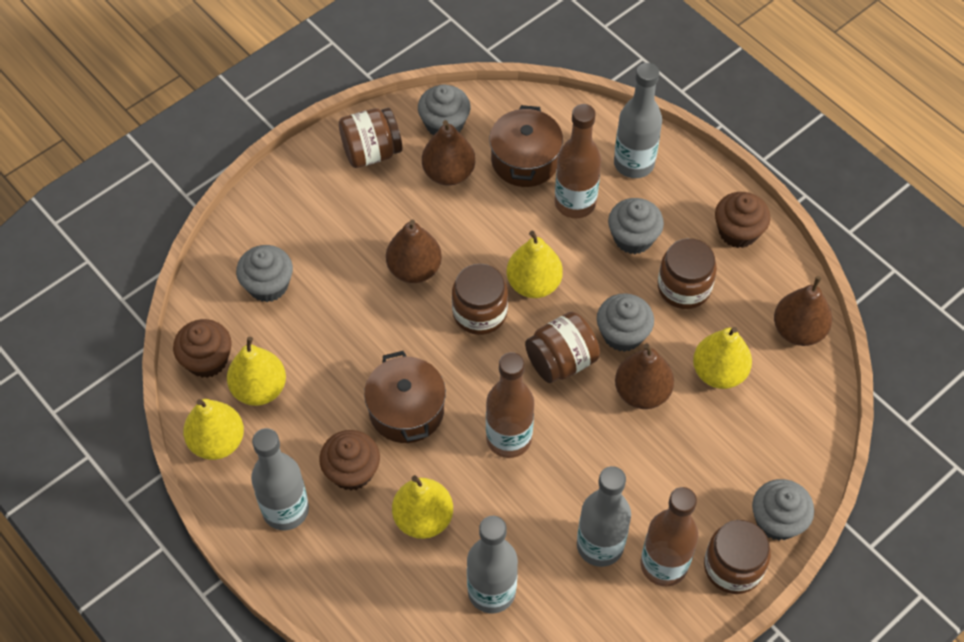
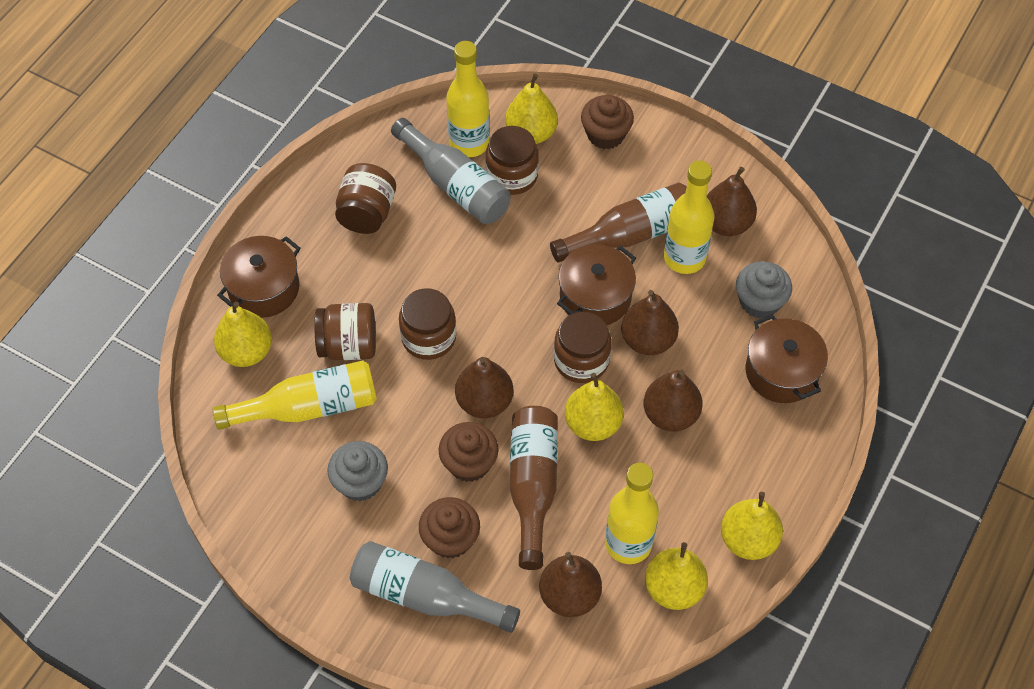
brown bottle: [486,352,534,458] [555,104,601,218] [641,487,699,586] = 3 -> [510,406,558,570] [550,182,687,263] = 2
brown pear: [386,219,442,283] [422,120,475,186] [615,343,674,409] [774,276,832,346] = 4 -> [455,357,513,419] [539,552,602,617] [621,290,679,355] [644,370,702,432] [707,167,757,236] = 5
brown pot: [364,351,446,443] [489,105,563,187] = 2 -> [217,236,301,318] [557,244,636,325] [746,314,828,403] = 3
grey bottle: [251,428,309,530] [467,516,518,613] [577,466,631,567] [614,63,662,178] = 4 -> [350,541,520,633] [391,118,510,224] = 2
grey cupcake: [236,245,293,302] [418,84,471,135] [597,293,654,352] [608,198,664,254] [752,479,814,541] = 5 -> [327,441,388,501] [736,261,792,319] = 2
yellow bottle: none = 0 -> [213,361,377,430] [446,41,490,157] [605,463,659,564] [664,160,714,274] = 4

